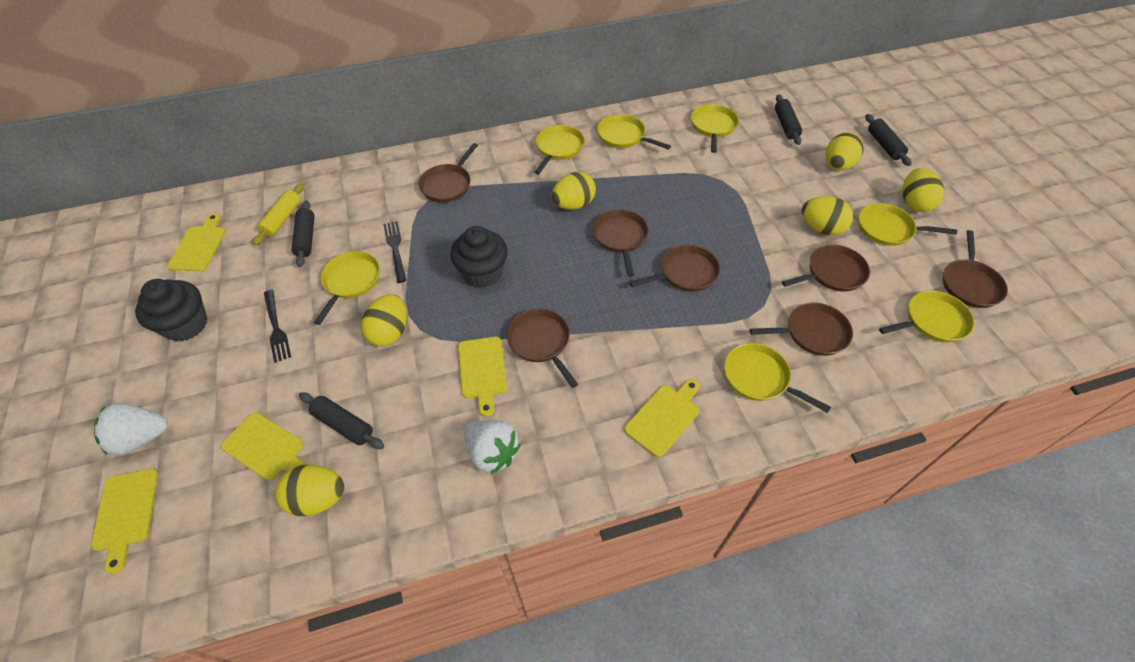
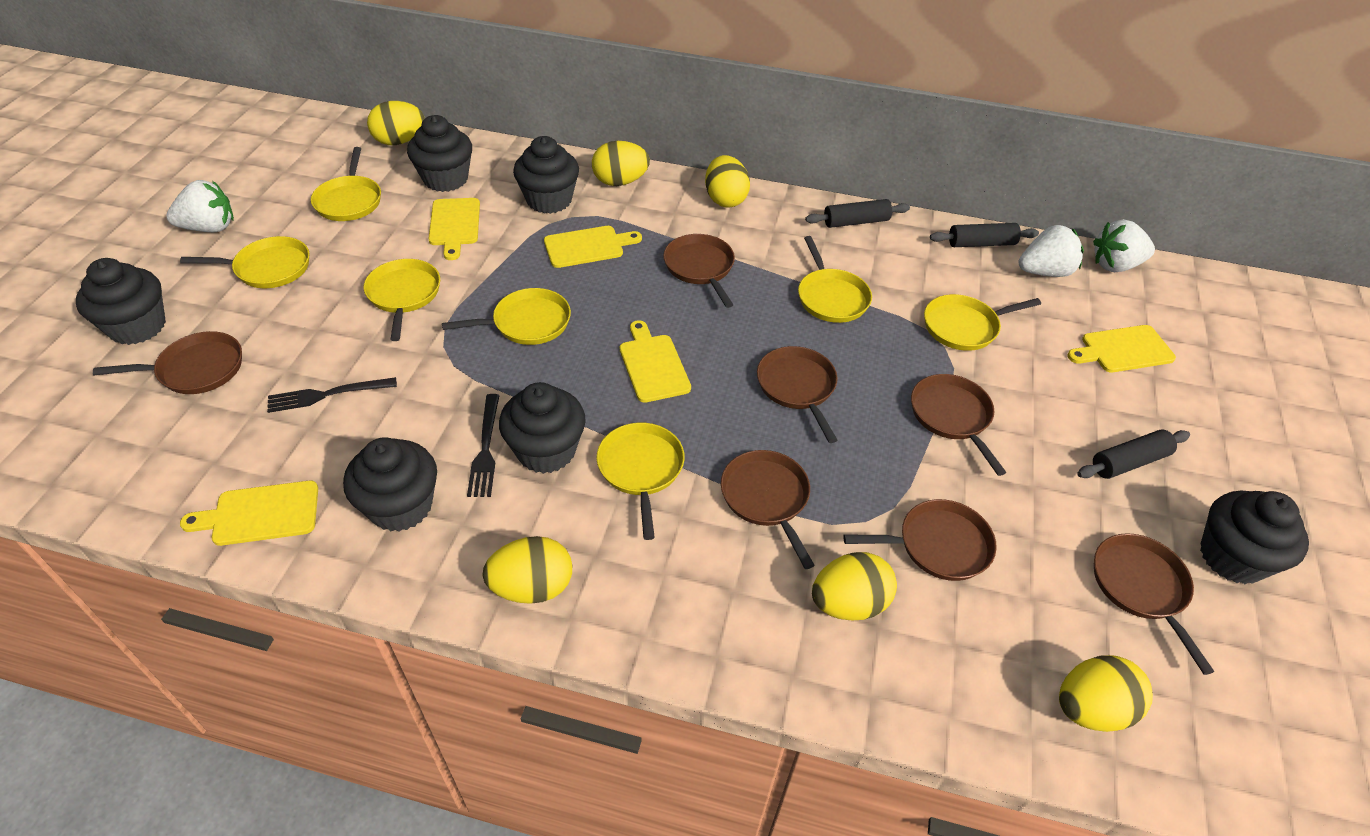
black cupcake: [135,279,207,342] [450,226,508,288] = 2 -> [76,258,166,345] [343,437,437,532] [407,115,472,192] [499,382,586,474] [513,136,579,214] [1200,491,1309,584] = 6
black rolling pin: [291,200,315,267] [299,392,384,449] [775,94,802,145] [866,114,912,166] = 4 -> [805,199,910,228] [930,223,1039,247] [1077,430,1190,479] = 3
white strawberry: [94,403,168,455] [464,420,521,475] = 2 -> [166,180,234,232] [1019,225,1084,277] [1093,219,1155,272] = 3
yellow rolling pin: [253,183,304,245] = 1 -> none = 0

